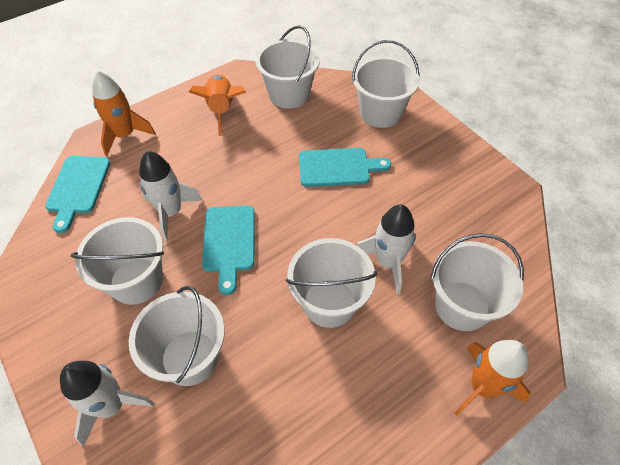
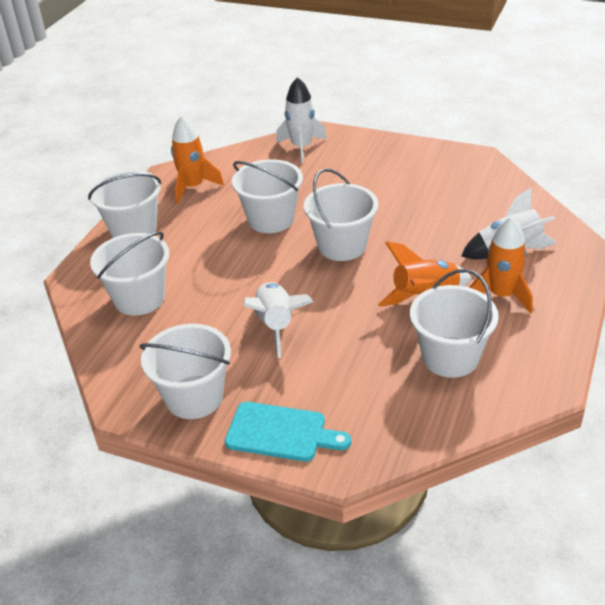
turquoise cutting board: [45,156,110,233] [202,206,255,295] [299,148,391,187] = 3 -> [225,402,351,462] = 1

